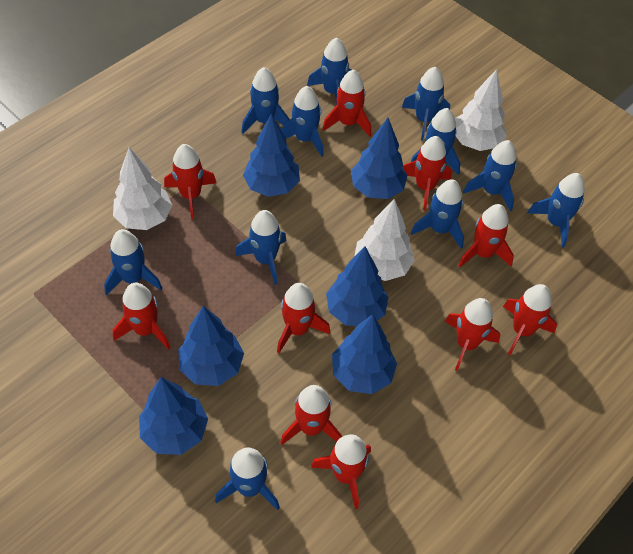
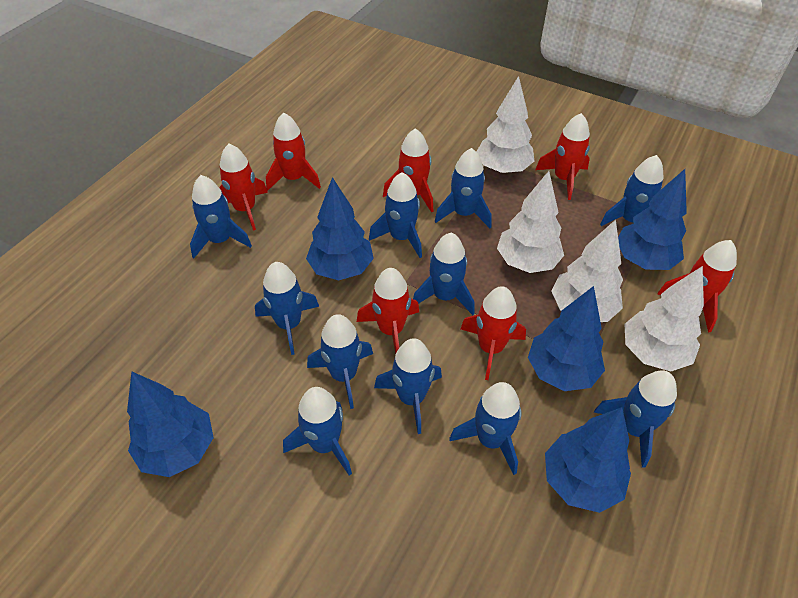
blue tree: [139,377,208,455] [178,306,244,386] [243,114,300,197] [326,246,389,326] [332,314,397,394] [351,118,408,199] = 6 -> [127,372,214,477] [306,177,374,280] [528,286,605,391] [545,407,631,513] [618,169,687,270] = 5
red rocket: [113,283,170,350] [164,144,216,220] [277,283,330,353] [280,385,342,445] [311,434,371,510] [322,69,371,137] [403,136,452,211] [445,298,500,371] [458,204,514,267] [503,284,557,355] = 10 -> [219,144,268,231] [266,113,321,191] [357,268,419,354] [383,128,434,213] [461,286,526,380] [535,113,590,200] [657,240,737,332] = 7
white tree: [113,147,172,230] [355,199,415,281] [455,69,507,151] = 3 -> [477,76,534,174] [497,171,564,273] [551,220,623,322] [624,266,704,372] = 4

